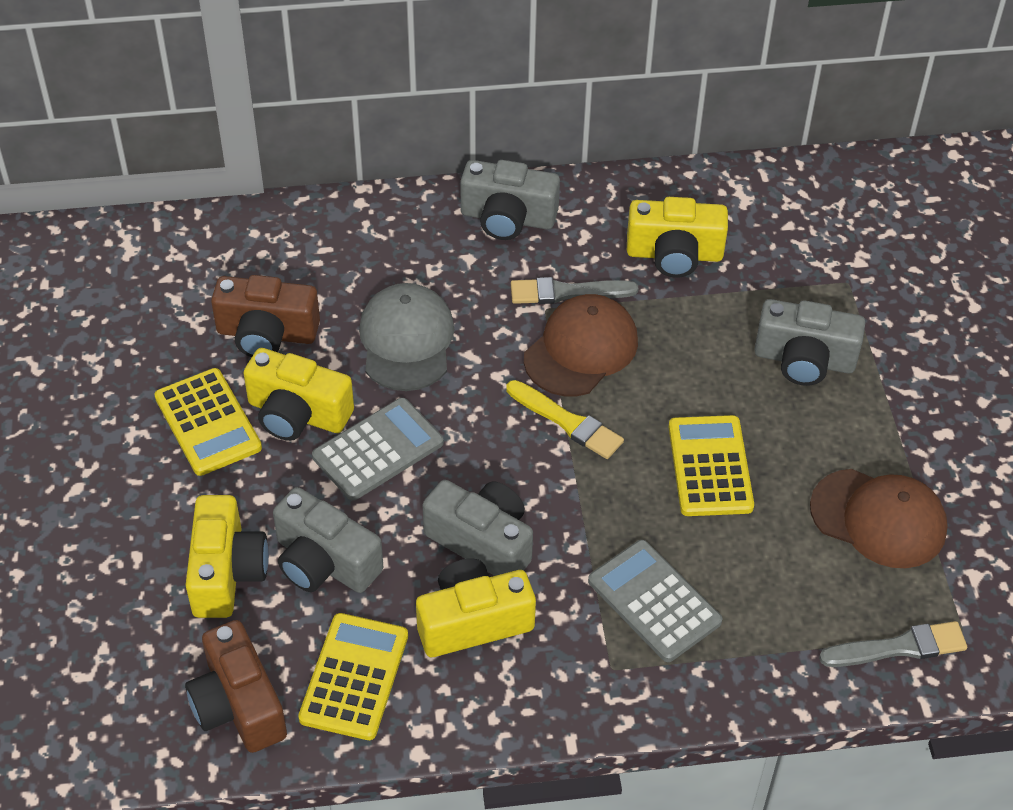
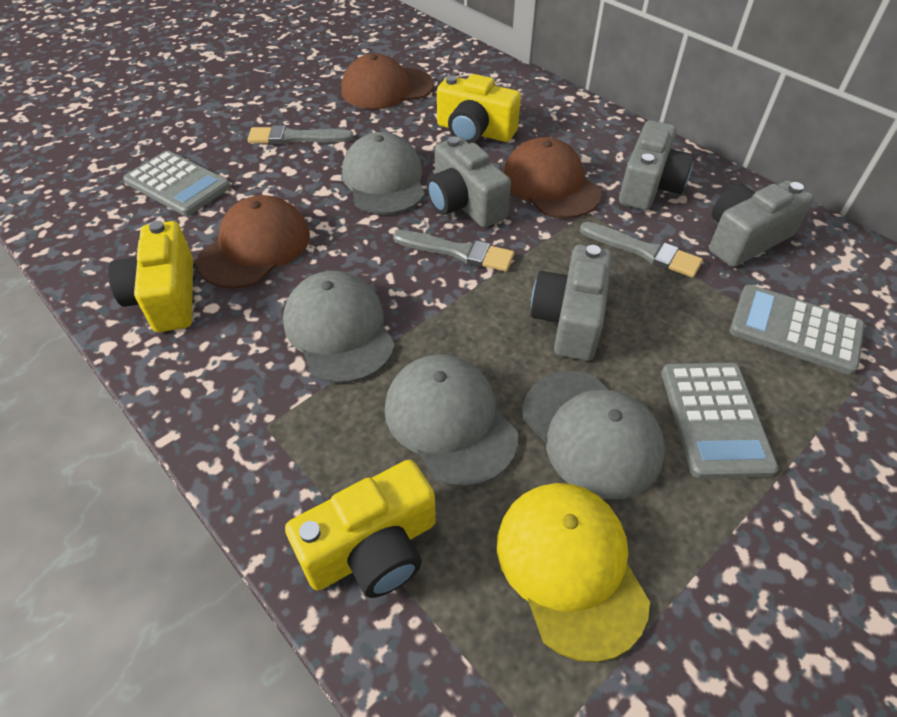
brown camera: [185,620,287,753] [211,275,320,357] = 2 -> none = 0
brown cap: [524,294,638,396] [810,469,948,568] = 2 -> [196,195,310,289] [341,54,434,109] [503,137,601,218] = 3
grey brush: [511,277,639,304] [819,621,967,667] = 2 -> [247,125,354,144] [393,230,514,272] [580,222,703,278] = 3
grey calculator: [312,398,444,501] [588,540,722,662] = 2 -> [123,151,231,216] [661,363,779,479] [730,285,865,375] = 3
grey cap: [359,283,454,391] = 1 -> [283,271,395,383] [342,132,425,215] [385,355,518,487] [523,371,665,500] = 4
yellow brush: [506,380,624,459] = 1 -> none = 0
yellow calculator: [154,368,262,476] [298,613,408,740] [669,415,754,516] = 3 -> none = 0
yellow camera: [186,495,269,618] [243,348,354,441] [416,558,536,657] [627,197,728,278] = 4 -> [108,221,193,332] [285,460,436,598] [437,74,521,144] = 3
yellow cap: none = 0 -> [497,483,650,662] = 1

